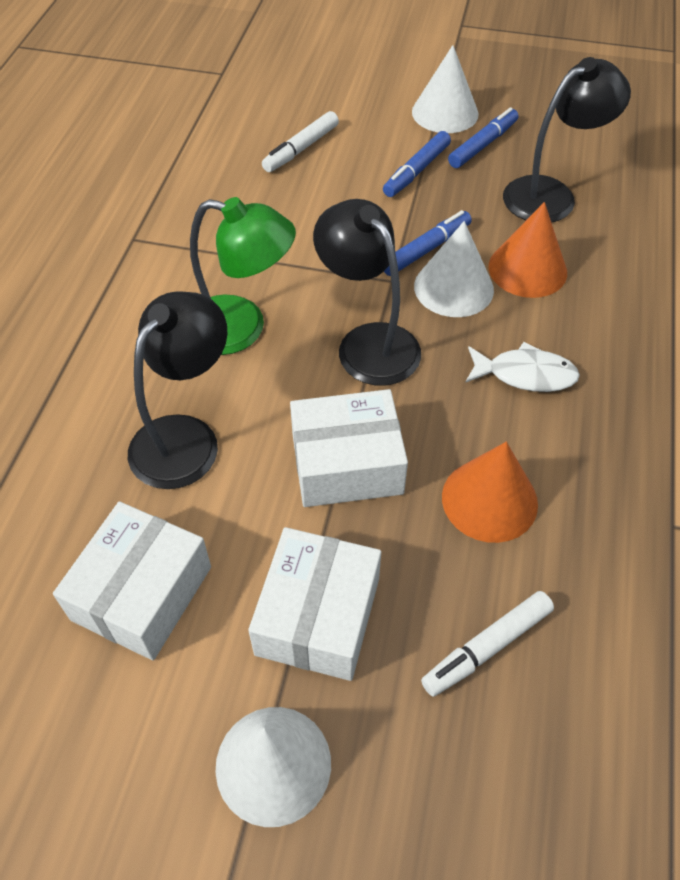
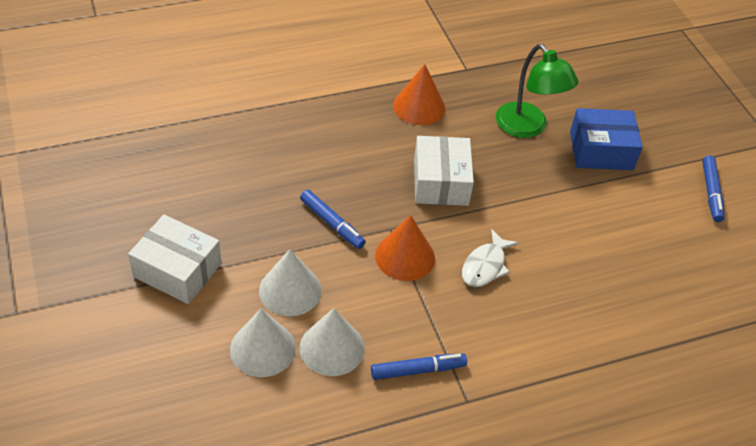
black lamp: [128,291,227,489] [313,199,421,386] [503,57,631,223] = 3 -> none = 0
blue box: none = 0 -> [570,108,643,170] = 1
white box: [53,502,211,660] [248,527,381,681] [290,389,408,507] = 3 -> [128,215,221,304] [414,136,474,206] = 2
white marker: [262,111,339,172] [421,591,554,697] = 2 -> none = 0

